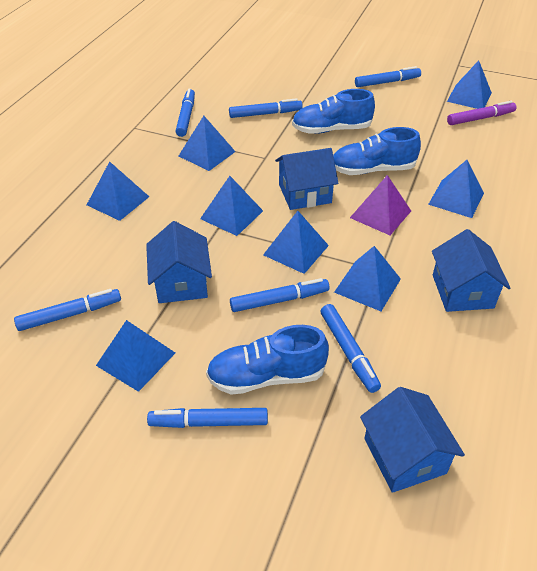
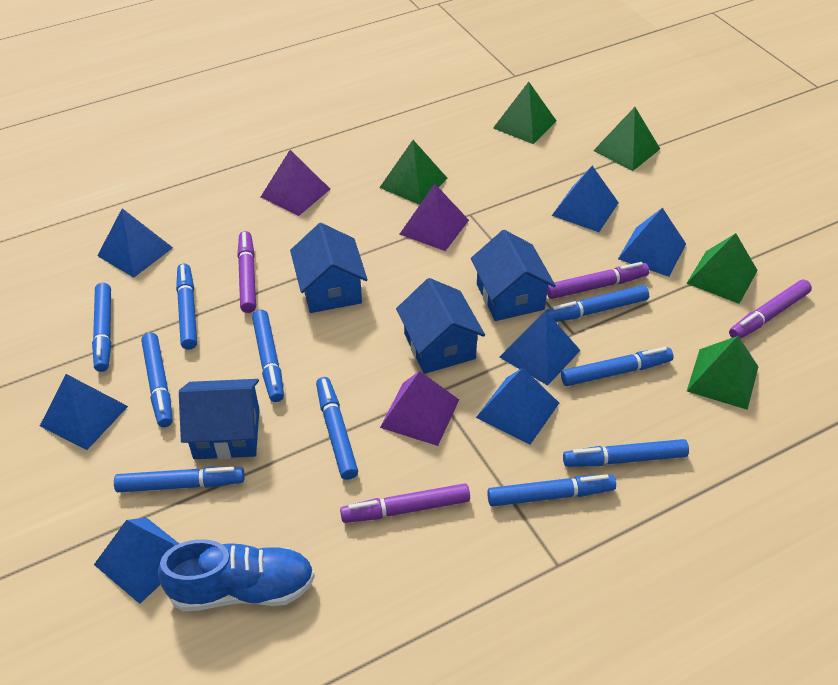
blue marker: [14,289,121,331] [147,408,268,428] [176,88,195,137] [229,98,303,118] [230,278,330,312] [321,304,381,393] [355,66,421,87] = 7 -> [92,283,111,372] [114,467,245,492] [141,332,173,427] [176,264,197,350] [252,310,284,402] [316,377,358,480] [487,474,616,506] [544,285,649,322] [561,347,674,386] [563,439,689,467] = 10
blue pyramid: [87,161,149,221] [96,320,175,392] [179,116,236,171] [200,176,263,236] [263,211,329,274] [334,246,401,311] [428,160,484,218] [447,60,492,109] = 8 -> [40,374,128,450] [94,517,179,604] [97,208,173,278] [476,368,559,445] [500,311,581,386] [552,166,619,232] [618,208,686,277] = 7
blue shoe: [206,325,329,395] [292,89,375,134] [333,127,421,175] = 3 -> [158,539,315,611] = 1
green pyramid: none = 0 -> [379,140,447,205] [493,82,556,144] [593,107,660,171] [686,233,758,304] [687,336,759,410] = 5
purple marker: [447,101,516,125] = 1 -> [237,231,256,313] [340,483,470,523] [547,262,649,299] [729,279,812,339] = 4
purple pyramid: [350,175,411,235] = 1 -> [261,150,330,216] [380,371,459,446] [400,184,469,251] = 3

